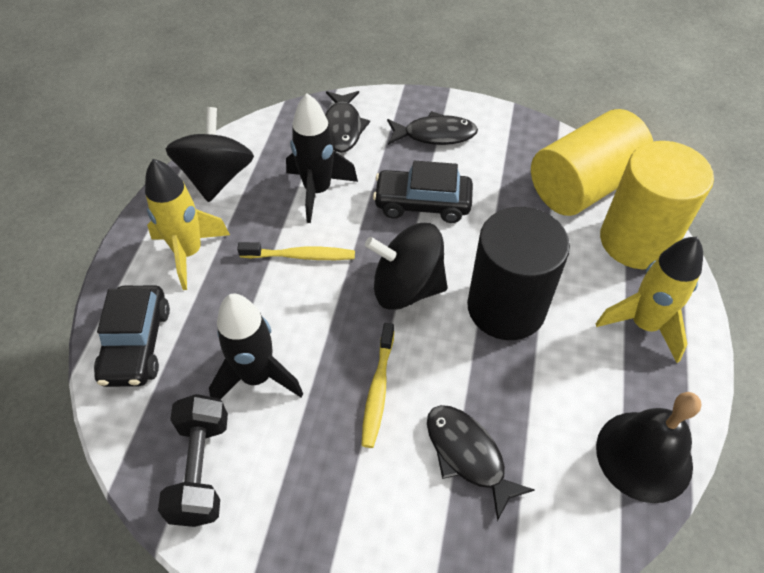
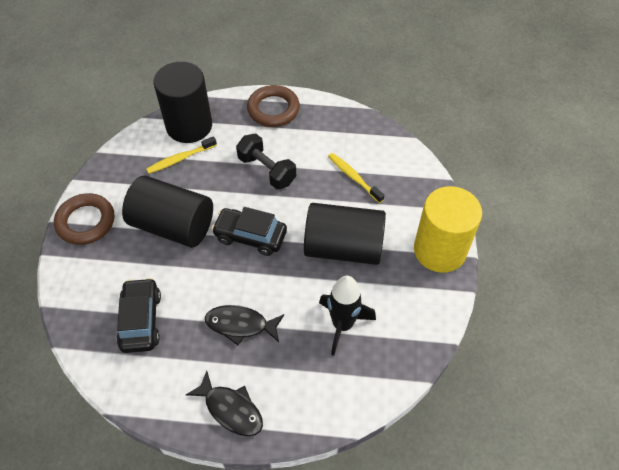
black bell: [596,392,701,503] = 1 -> none = 0
black cylinder: [467,207,570,340] = 1 -> [122,176,213,248] [153,62,212,143] [304,203,386,265] = 3
black fish: [325,91,370,153] [387,111,478,145] [427,405,535,521] = 3 -> [186,371,263,436] [205,305,284,345] = 2
black rocket: [209,294,303,400] [286,93,358,223] = 2 -> [319,276,376,356] = 1
black spinning top: [166,107,254,202] [365,223,448,310] = 2 -> none = 0
brown ring: none = 0 -> [54,193,114,245] [247,85,300,127] = 2
yellow cylinder: [531,109,653,216] [600,141,714,269] = 2 -> [414,186,482,273] = 1
yellow rocket: [145,158,230,290] [596,236,703,363] = 2 -> none = 0

